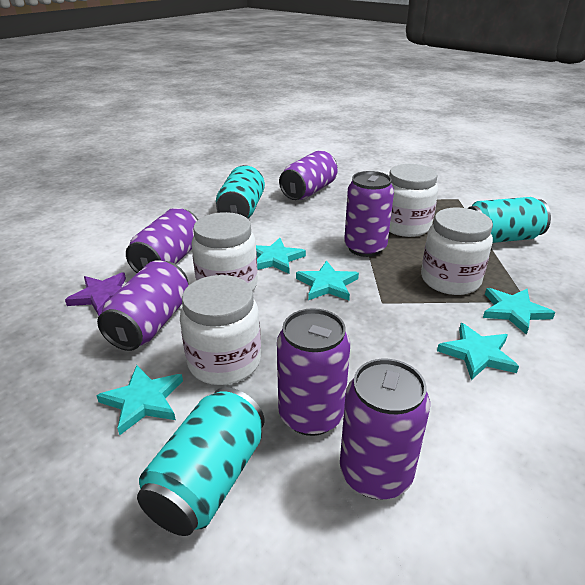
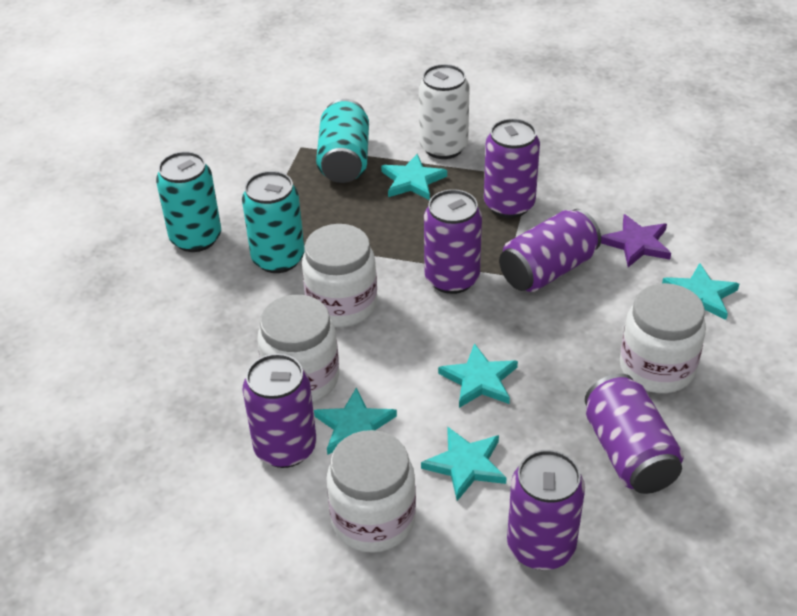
white can: none = 0 -> [419,64,470,159] = 1

